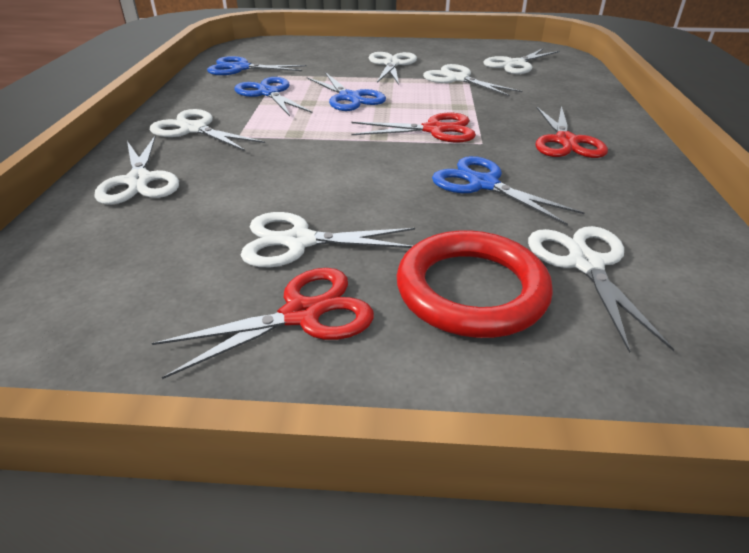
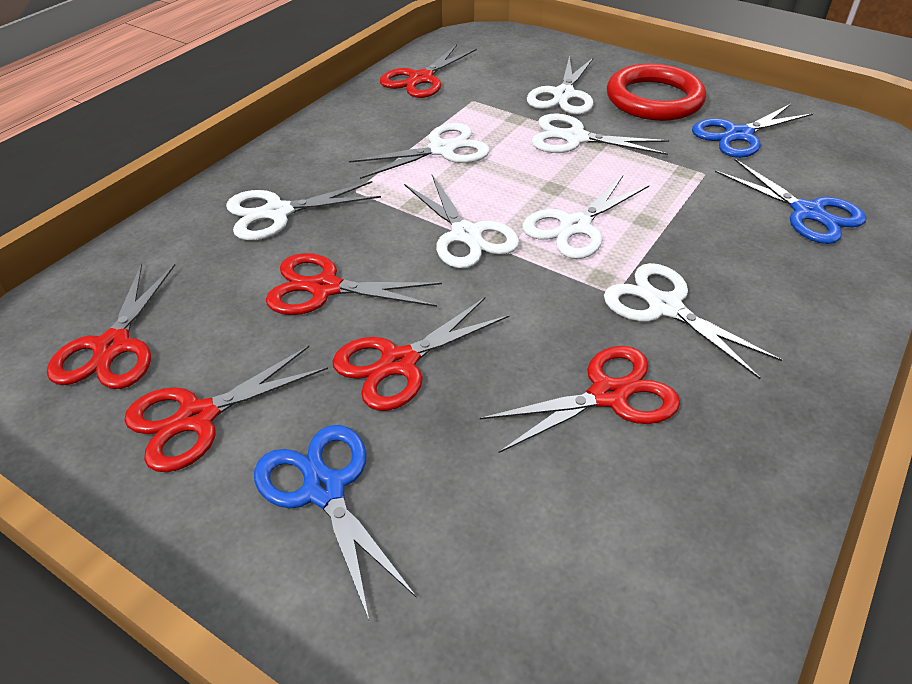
blue scissors: [207,56,306,75] [234,77,312,116] [307,72,386,111] [432,156,585,226] = 4 -> [254,425,417,620] [692,104,813,158] [715,159,866,244] = 3
red scissors: [152,268,374,379] [351,113,476,143] [536,106,608,158] = 3 -> [47,263,175,389] [124,346,328,472] [266,253,442,315] [332,297,510,411] [380,45,477,98] [480,346,680,453] = 6

